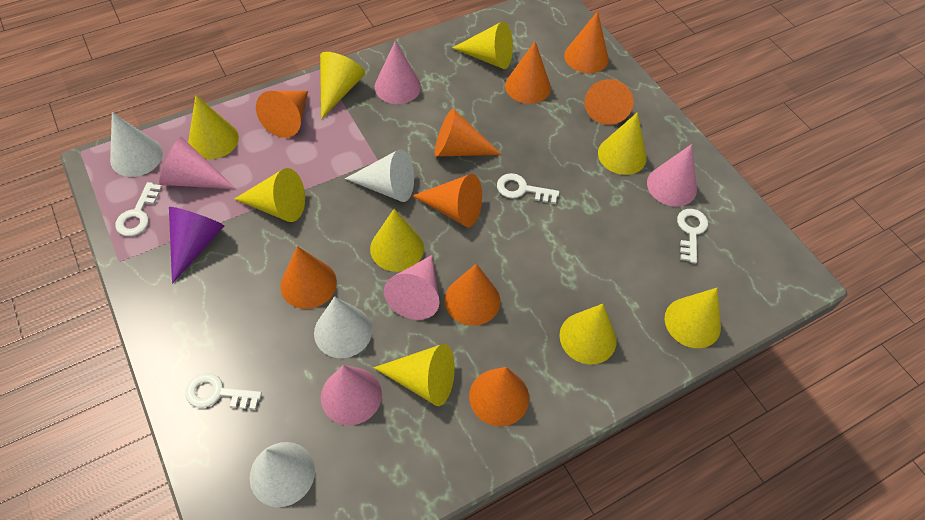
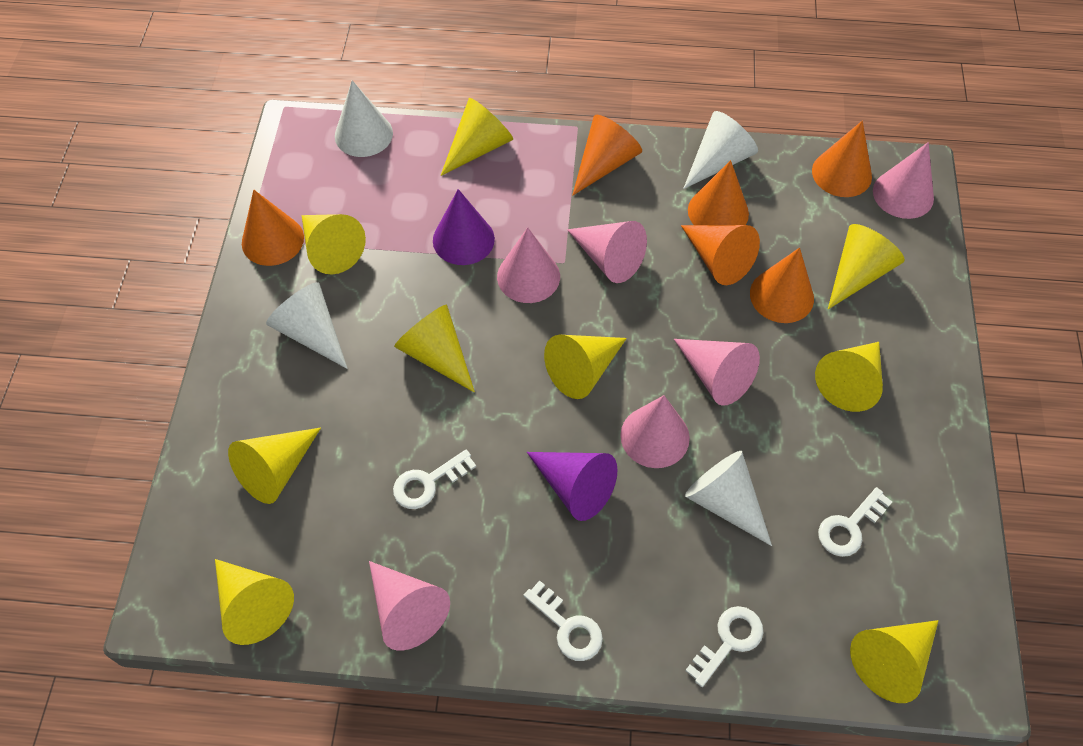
orange cone: [256,91,308,138] [280,246,337,309] [412,174,482,227] [435,109,502,157] [445,264,500,326] [469,367,529,426] [505,41,551,104] [564,11,609,73] [584,79,634,125] = 9 -> [242,190,304,266] [573,115,642,195] [681,225,760,285] [688,160,749,225] [750,248,814,323] [812,121,872,197] = 6
pink cone: [159,137,236,189] [321,365,382,425] [375,41,421,104] [384,255,440,320] [647,144,697,207] = 5 -> [369,561,450,651] [497,227,560,303] [567,221,647,283] [620,395,690,468] [674,339,760,406] [873,142,934,219] = 6
purple cone: [169,207,224,284] = 1 -> [433,189,495,265] [527,452,618,521] = 2

